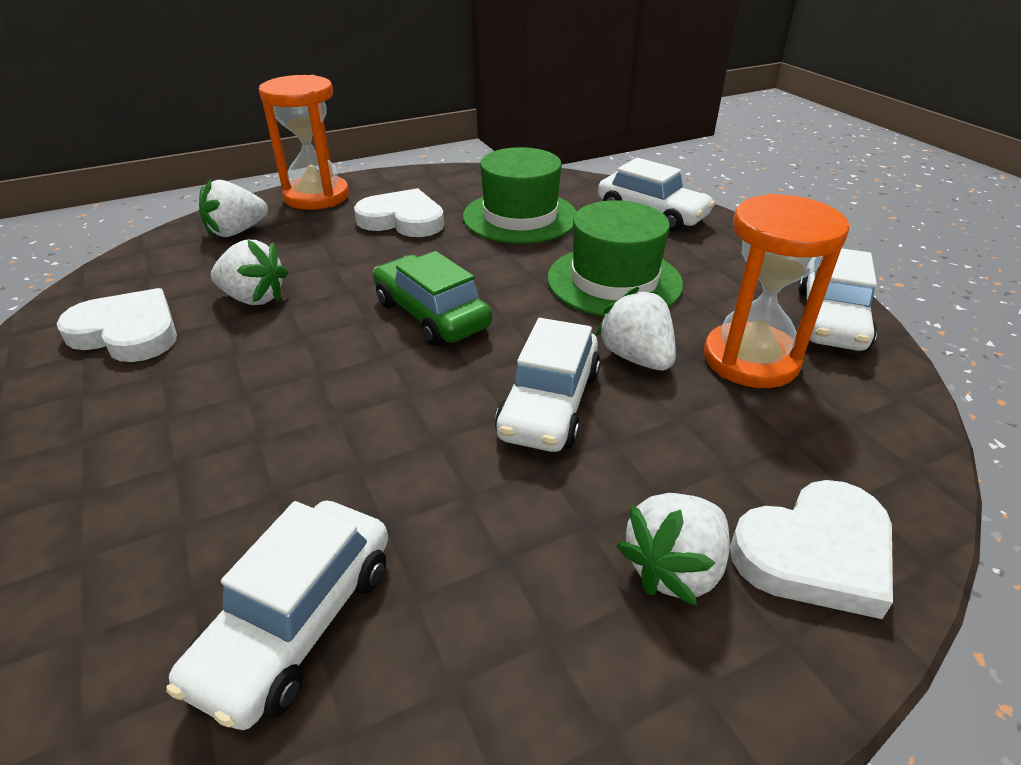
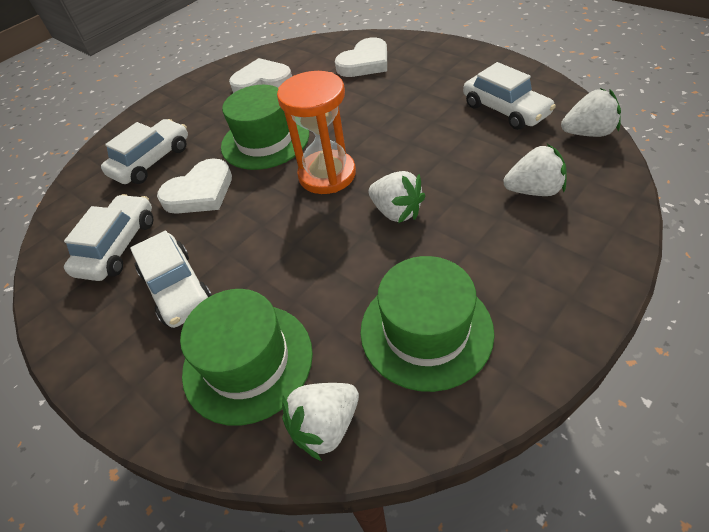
green car: [373,251,492,346] = 1 -> none = 0
green hat: [463,147,577,244] [547,200,683,317] = 2 -> [180,289,313,426] [221,85,309,170] [360,256,494,392] = 3
orange hourglass: [259,75,349,210] [704,194,850,388] = 2 -> [277,71,356,194] = 1

